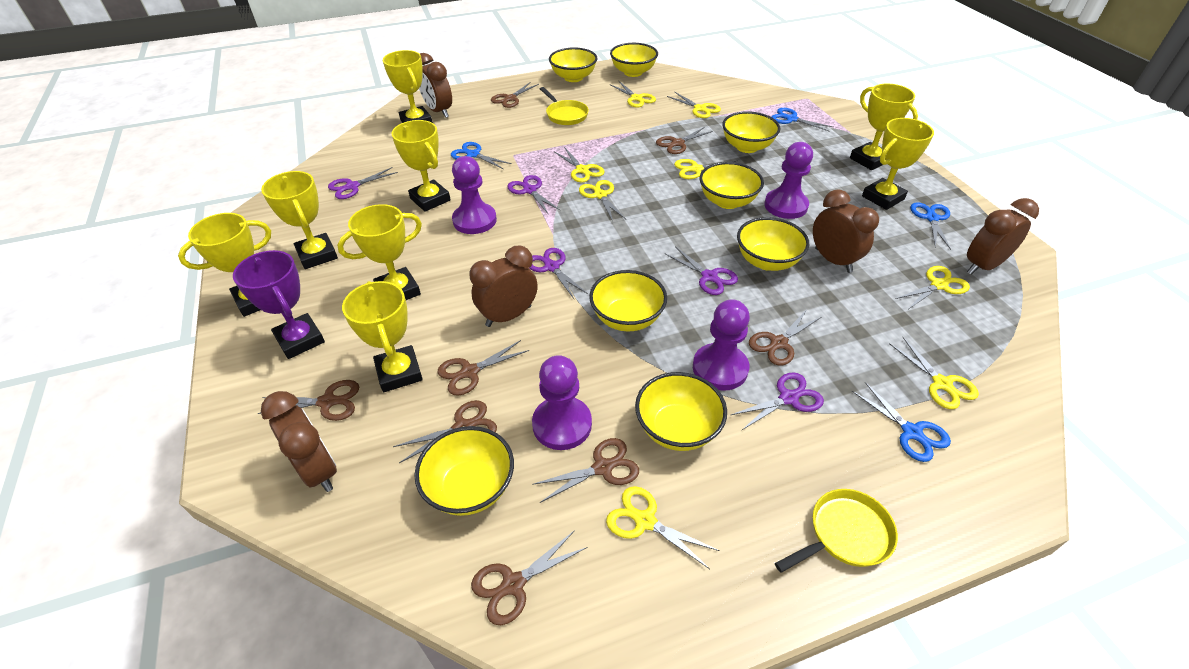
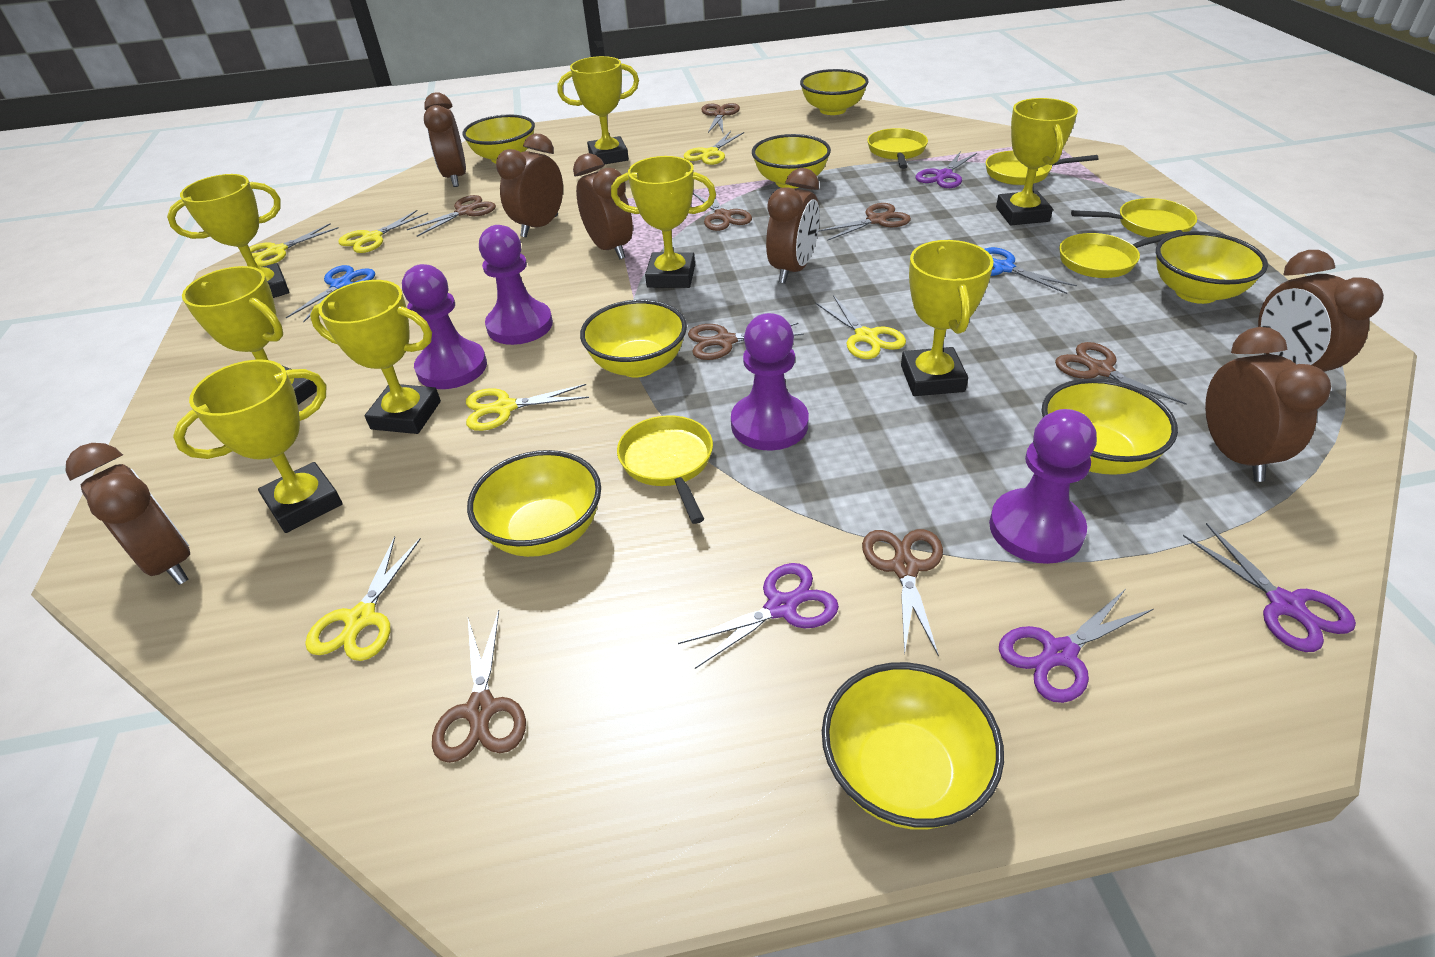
blue scissors: [451,142,512,169] [771,108,833,132] [852,382,951,462] [910,202,951,250] = 4 -> [286,265,375,322] [984,247,1077,294] = 2
brown clock: [261,391,337,492] [419,53,452,118] [469,246,538,327] [813,189,879,273] [967,198,1039,275] = 5 -> [66,443,190,585] [424,92,466,187] [496,134,563,238] [573,153,633,259] [766,168,820,284] [1205,327,1331,482] [1258,250,1384,372] = 7
purple scissors: [328,167,398,199] [507,175,561,215] [529,248,588,299] [664,246,738,295] [731,372,824,430] = 5 -> [678,563,839,669] [915,151,977,188] [999,590,1154,703] [1183,523,1356,652] = 4
purple trophy: [233,250,325,359] = 1 -> none = 0
yellow pan: [540,87,589,125] [775,489,898,573] = 2 -> [617,415,713,524] [867,128,928,169] [986,151,1098,185] [1059,230,1183,278] [1071,198,1197,238] = 5
yellow scissors: [555,147,605,183] [579,180,626,221] [606,486,720,569] [611,81,656,108] [667,92,721,118] [674,159,738,179] [889,337,979,409] [895,266,970,309] = 8 -> [249,223,339,267] [305,536,421,661] [338,210,428,253] [466,384,589,431] [684,131,744,165] [815,295,906,359] = 6

